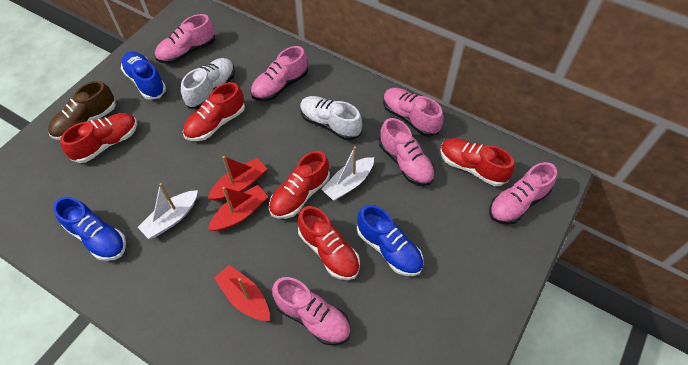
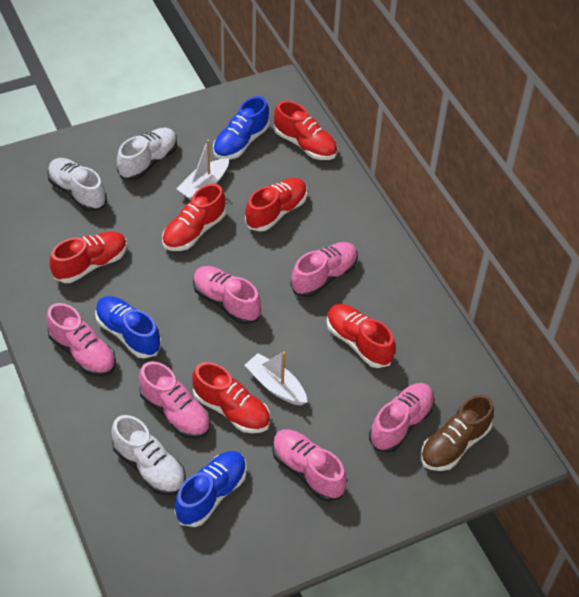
red boat: [208,156,267,201] [208,185,268,231] [214,265,270,321] = 3 -> none = 0
red shoe: [60,113,137,163] [183,82,245,141] [269,151,330,219] [298,206,360,280] [440,138,515,186] = 5 -> [50,231,127,283] [162,184,226,251] [192,362,270,433] [245,178,307,232] [274,101,337,160] [327,304,395,368] = 6
white shoe: [181,58,235,109] [300,96,362,140] = 2 -> [48,158,107,212] [111,415,186,495] [117,128,177,180] = 3

